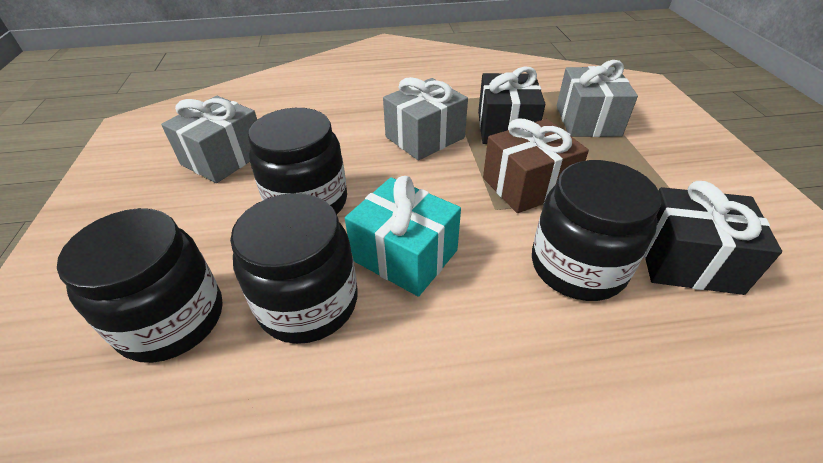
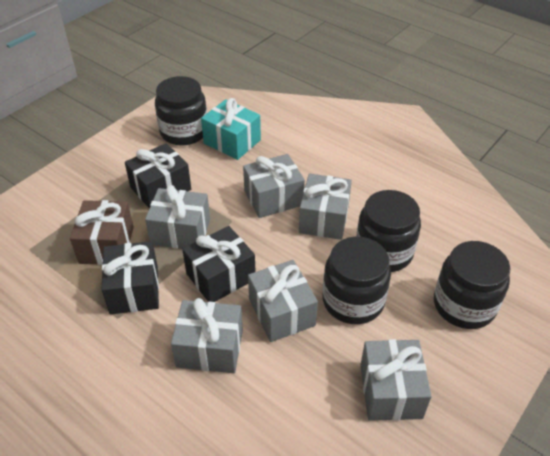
black gift: [478,66,545,144] [644,181,782,295] = 2 -> [101,241,159,314] [125,143,191,209] [182,226,255,302] = 3
grey gift: [161,96,257,183] [383,77,468,160] [557,60,638,137] = 3 -> [145,185,210,249] [171,298,243,373] [243,154,305,218] [248,260,318,342] [299,174,352,240] [360,339,432,421] = 6

